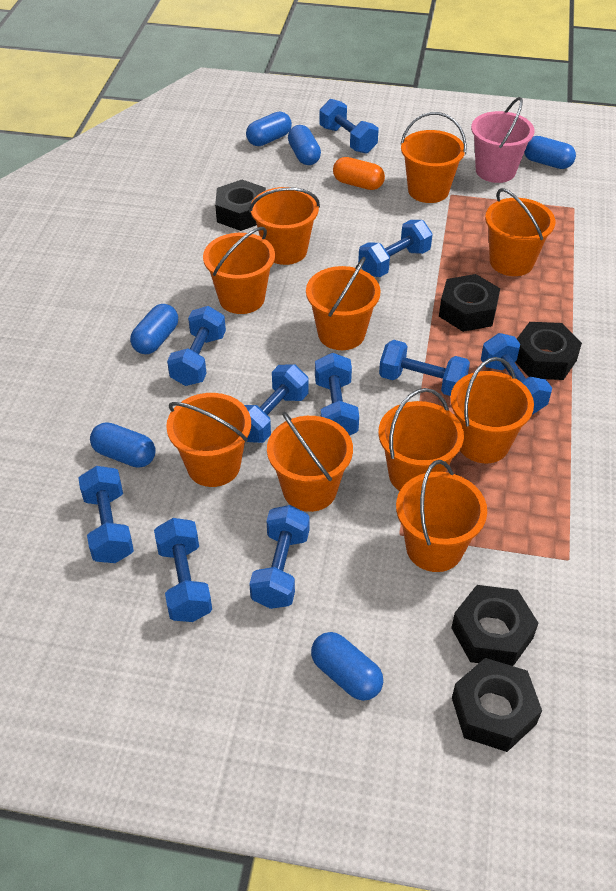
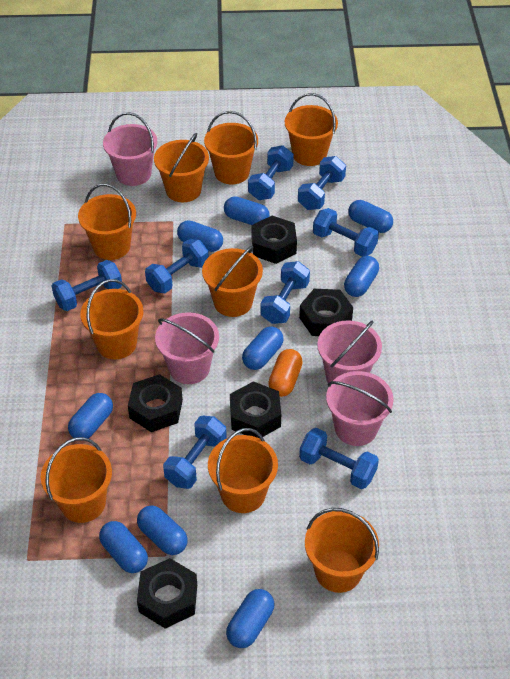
blue capsule: [90,422,156,468] [130,304,178,354] [246,112,292,146] [288,125,321,165] [311,632,383,701] [524,136,576,169] = 6 -> [68,393,113,439] [99,521,148,573] [137,505,188,555] [177,220,223,252] [224,196,270,225] [226,589,274,648] [242,326,284,370] [344,256,379,297] [348,200,393,233] = 9
blue dumbbell: [78,466,134,563] [154,518,212,622] [167,306,226,386] [244,364,309,443] [249,505,310,609] [315,353,359,436] [320,99,378,154] [358,220,433,277] [379,340,470,396] [481,333,552,414] = 10 -> [52,260,122,311] [145,239,209,293] [163,416,227,489] [248,145,294,200] [260,261,310,324] [298,156,346,210] [299,428,379,489] [313,208,379,257] = 8
orange bucket: [166,393,251,487] [203,227,275,314] [249,187,320,265] [267,412,353,512] [306,257,381,350] [378,388,464,491] [396,460,487,572] [400,112,467,203] [450,357,534,463] [485,188,555,276] = 10 -> [41,437,112,523] [78,184,136,260] [80,279,143,359] [154,133,209,202] [202,246,263,317] [204,111,258,184] [208,428,278,513] [285,93,338,166] [305,508,379,593] = 9
pink bucket: [471,97,535,183] = 1 -> [103,112,157,186] [155,312,219,384] [317,320,382,383] [326,371,393,446] = 4

